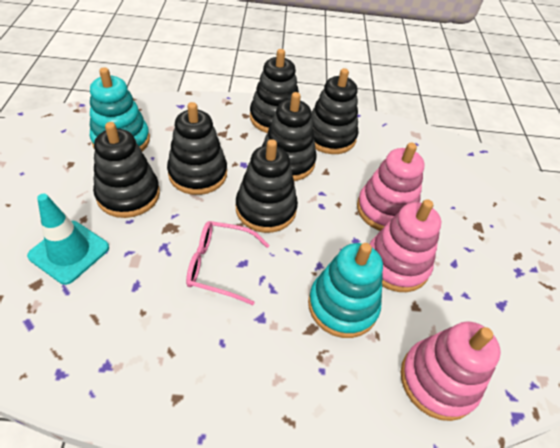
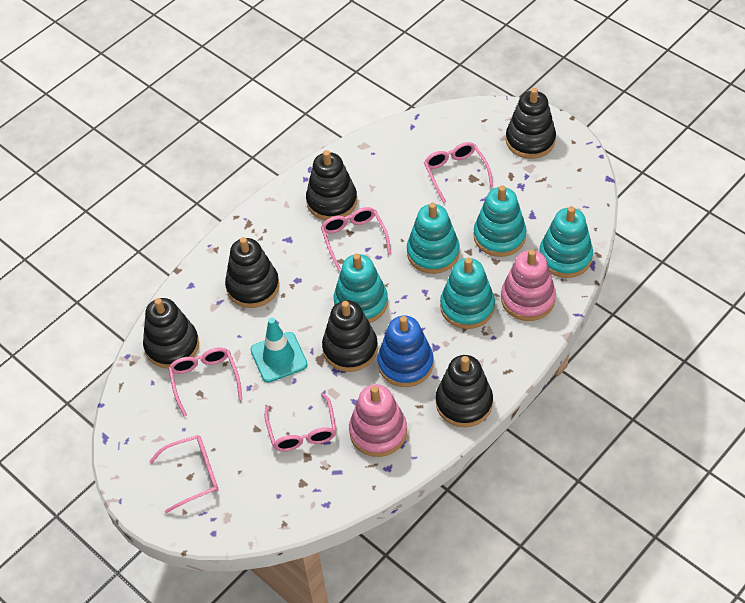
blue stacking toy: none = 0 -> [378,315,434,387] = 1
pink glasses: [186,221,269,305] = 1 -> [149,435,219,513] [168,347,242,417] [264,393,336,451] [321,207,391,270] [424,142,493,203] = 5
pink stacking toy: [357,143,424,231] [370,199,441,292] [401,322,501,421] = 3 -> [349,384,407,457] [501,249,556,321] = 2
turquoise stacking toy: [90,67,150,151] [308,243,383,338] = 2 -> [334,254,388,323] [407,202,460,274] [440,258,495,329] [474,185,527,257] [539,206,593,278] = 5

